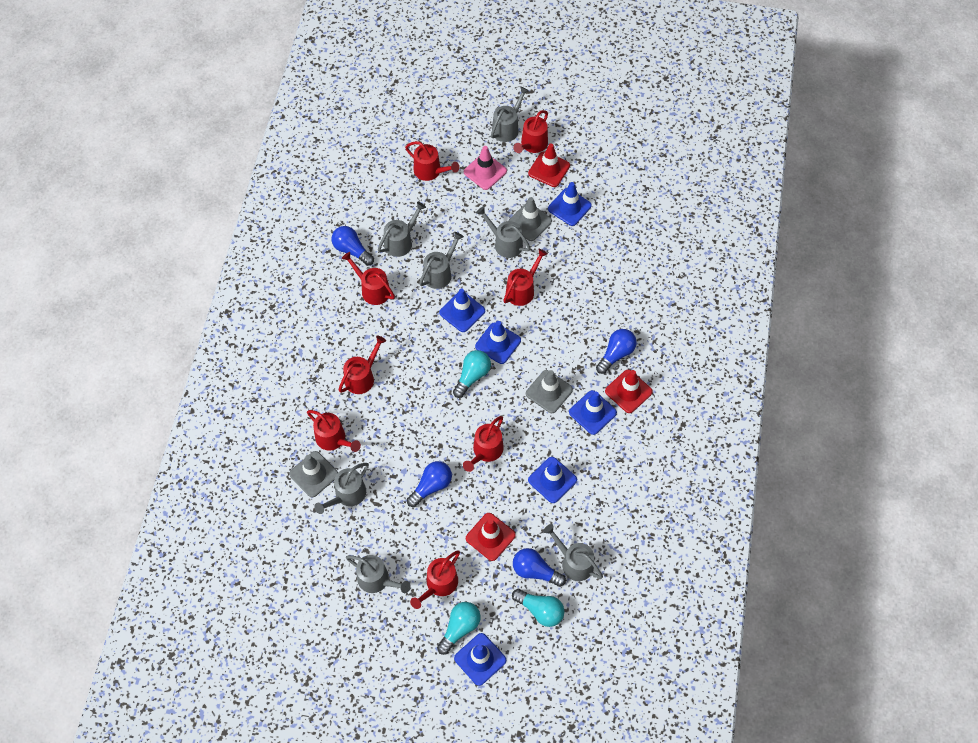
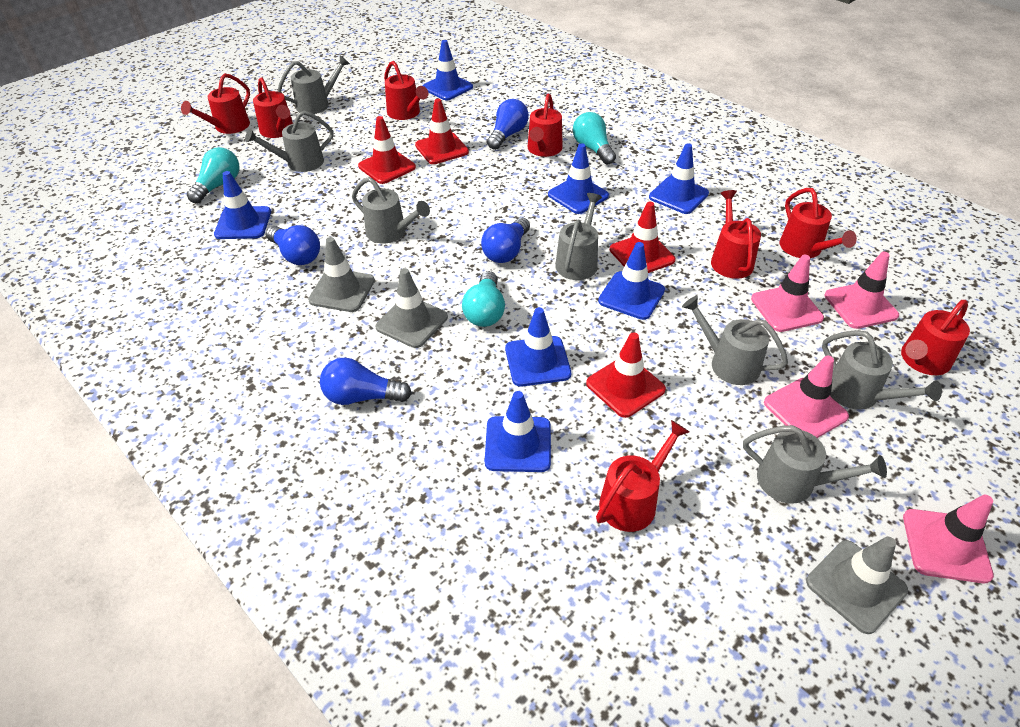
blue traffic cone: [439,289,485,332] [454,633,506,686] [475,321,521,364] [528,457,577,503] [548,182,592,226] [569,390,617,435] = 6 -> [214,171,271,239] [423,40,473,100] [485,391,551,472] [505,307,571,387] [548,143,609,214] [598,242,665,320] [649,144,709,214] = 7
pink traffic cone: [464,146,507,190] = 1 -> [751,255,824,332] [764,356,849,438] [824,252,899,329] [903,495,994,583] = 4
red traffic cone: [466,513,516,561] [528,144,570,187] [605,370,653,413] = 3 -> [358,116,416,184] [415,99,469,164] [586,332,666,418] [610,202,676,273] = 4

